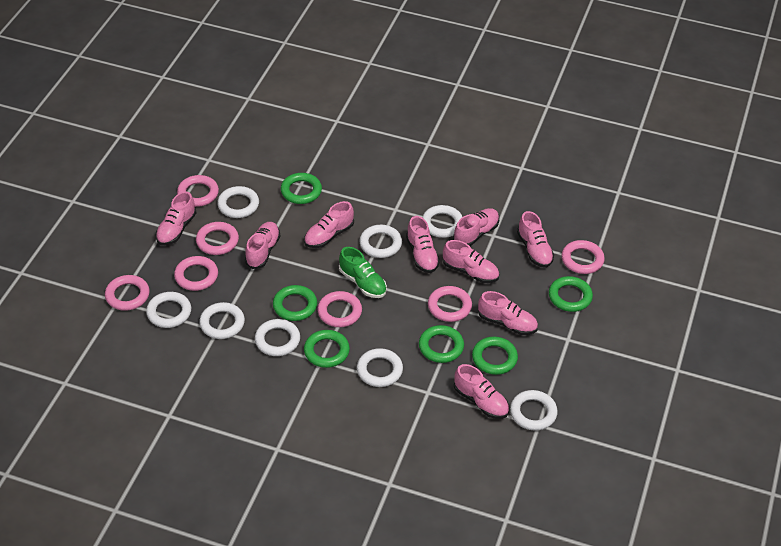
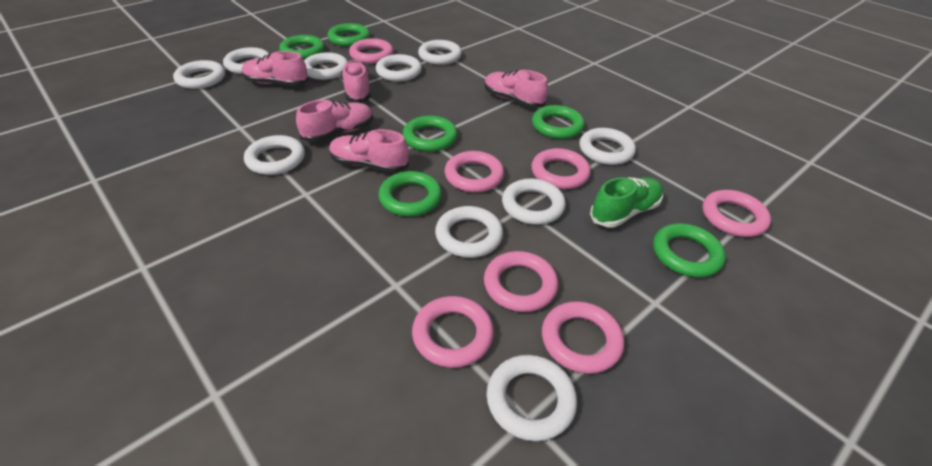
pink shoe: [156,191,196,245] [245,222,280,269] [304,201,354,248] [406,216,440,273] [443,240,499,283] [453,208,499,246] [454,364,509,419] [478,291,538,335] [517,211,554,268] = 9 -> [242,51,308,86] [296,100,373,142] [329,129,409,173] [341,60,371,103] [485,70,548,108] = 5
white ring: [146,292,191,328] [199,302,245,339] [217,186,259,218] [255,319,300,356] [357,348,403,387] [359,225,402,258] [422,205,462,238] [510,390,558,431] = 8 -> [173,60,225,89] [223,47,269,74] [244,135,305,175] [304,52,348,80] [376,54,422,82] [418,40,462,65] [435,206,503,258] [486,355,577,441] [502,178,566,225] [579,128,636,165] = 10

